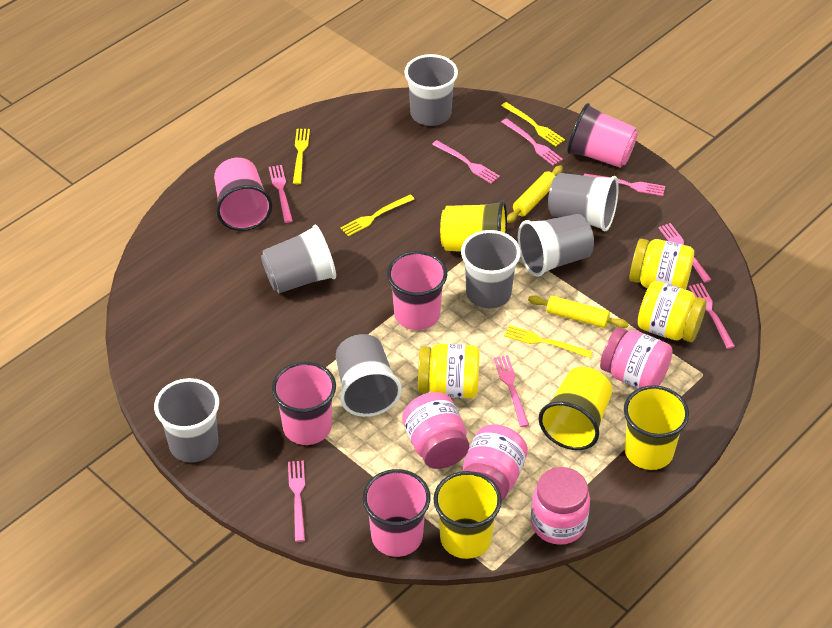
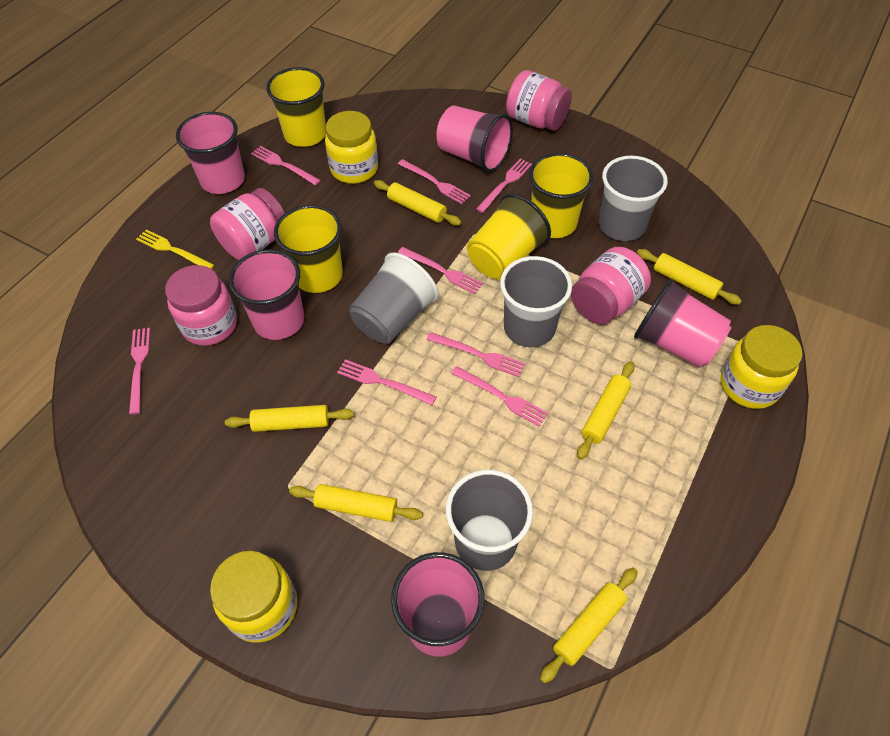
grey cup: [154,378,219,463] [261,225,336,293] [336,334,402,417] [404,54,458,126] [461,230,521,308] [518,214,594,277] [548,173,619,232] = 7 -> [349,252,439,344] [446,470,533,571] [500,256,572,347] [599,156,668,241] = 4
yellow fork: [293,129,310,184] [340,194,414,236] [501,102,565,146] [504,325,592,358] = 4 -> [136,229,214,269] = 1
yellow rolling pin: [507,165,563,223] [528,296,629,328] = 2 -> [225,405,354,432] [289,484,423,522] [374,180,461,226] [540,568,638,683] [577,361,635,460] [637,249,742,305] = 6

